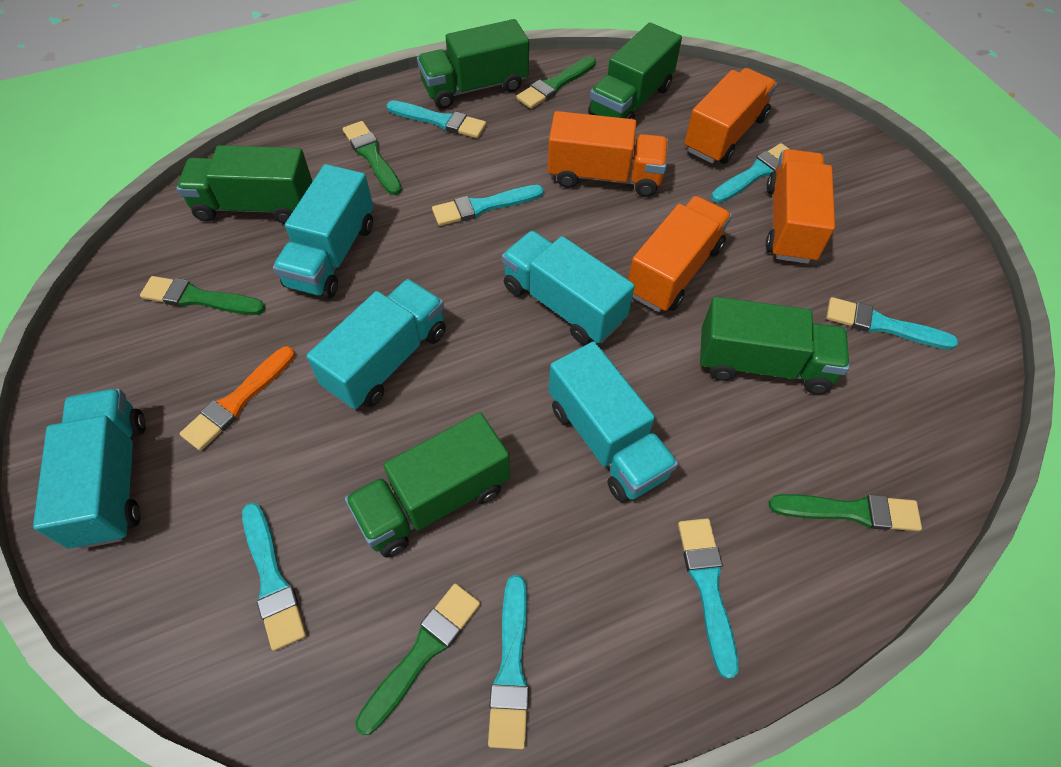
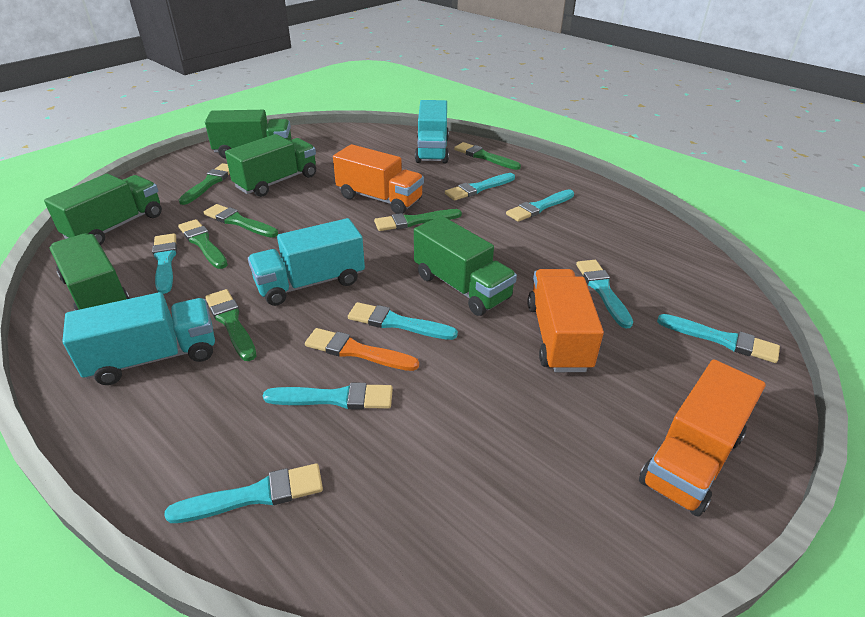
green brush: [140,276,265,315] [342,121,402,195] [355,583,480,735] [516,56,596,109] [769,494,922,531] = 5 -> [178,219,228,269] [179,163,230,205] [203,204,278,238] [205,289,256,361] [374,209,462,231] [454,142,521,170] = 6
orange truck: [548,111,668,197] [628,196,732,312] [684,68,777,164] [766,149,835,264] = 4 -> [333,144,424,214] [528,269,604,372] [639,359,766,517] = 3
turquoise brush: [242,503,306,651] [387,101,486,138] [432,185,544,226] [488,575,529,749] [678,518,739,679] [711,143,789,203] [826,297,958,350] = 7 -> [152,233,177,294] [164,463,323,523] [263,383,393,410] [348,302,458,340] [445,173,515,201] [506,189,574,222] [576,260,633,329] [657,314,780,363] = 8
turquoise truck: [33,389,146,549] [273,164,373,299] [307,279,446,409] [502,231,635,345] [549,341,678,502] = 5 -> [62,292,215,385] [248,218,365,306] [415,100,449,164] = 3

